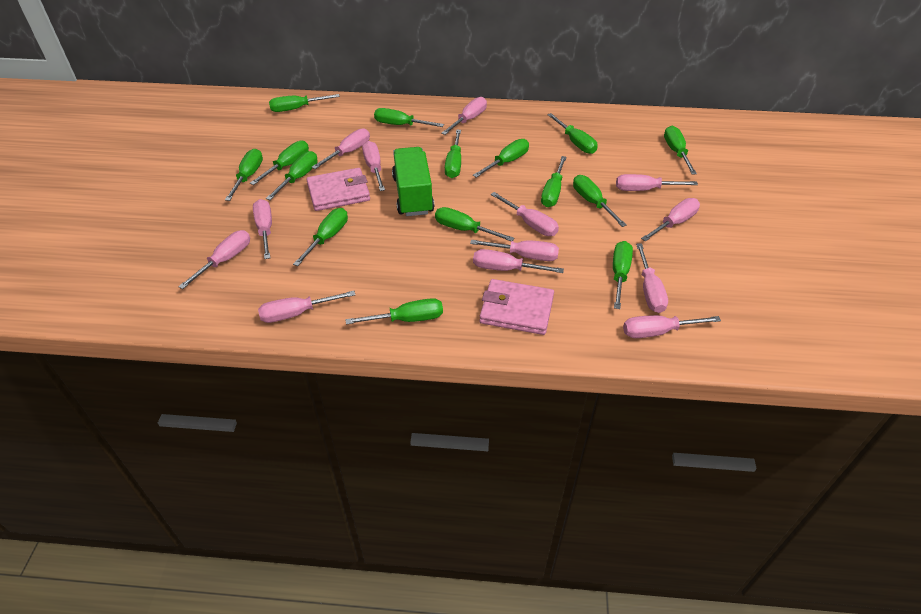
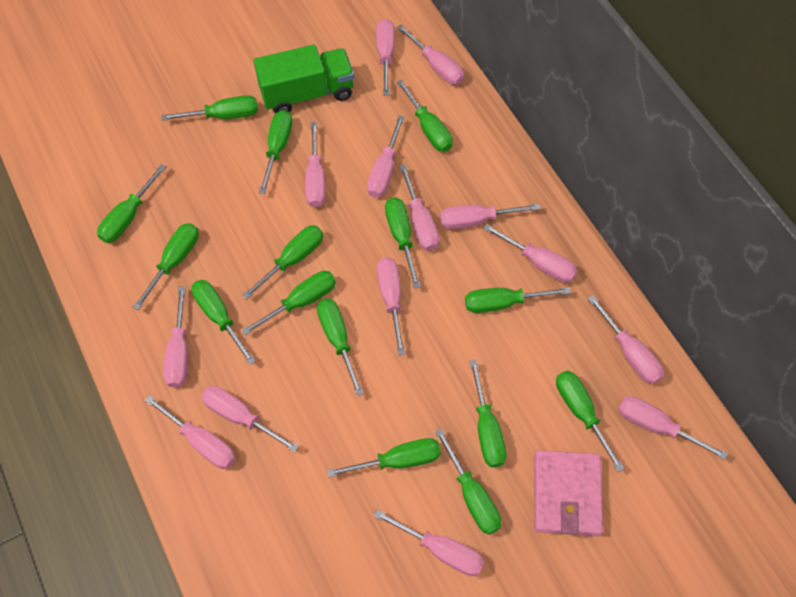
pink screwdriver: [178,230,250,289] [253,199,272,259] [258,291,355,323] [312,128,370,169] [362,141,385,191] [441,97,487,135] [470,240,559,261] [473,249,564,273] [491,192,559,236] [616,174,698,191] [623,315,721,338] [636,243,668,313] [641,198,700,241] = 13 -> [145,395,236,469] [163,286,188,388] [201,386,299,452] [305,122,326,207] [367,116,405,198] [373,509,485,576] [376,19,395,96] [377,257,405,356] [396,24,464,85] [399,165,439,251] [440,204,541,229] [483,224,577,283] [588,295,664,384] [618,396,728,460] = 14
pink wallet: [306,168,370,211] [479,279,554,335] = 2 -> [534,450,603,536] = 1

